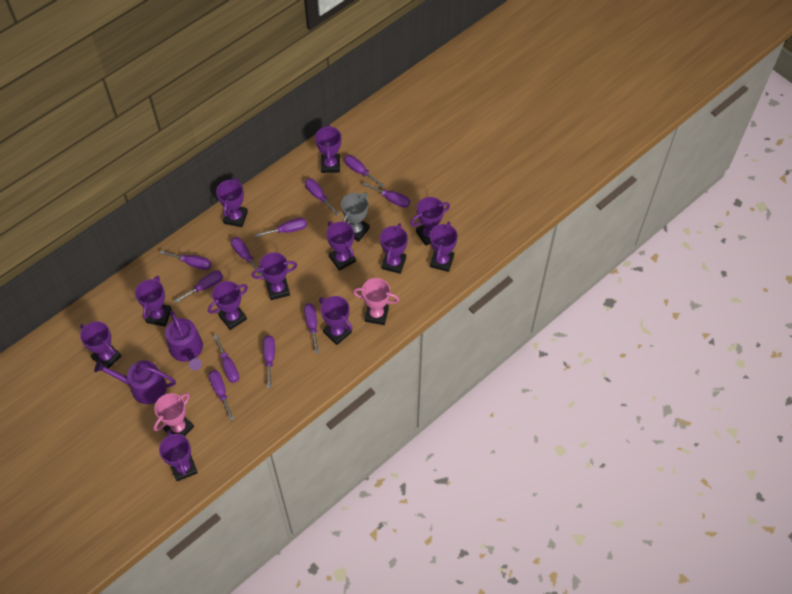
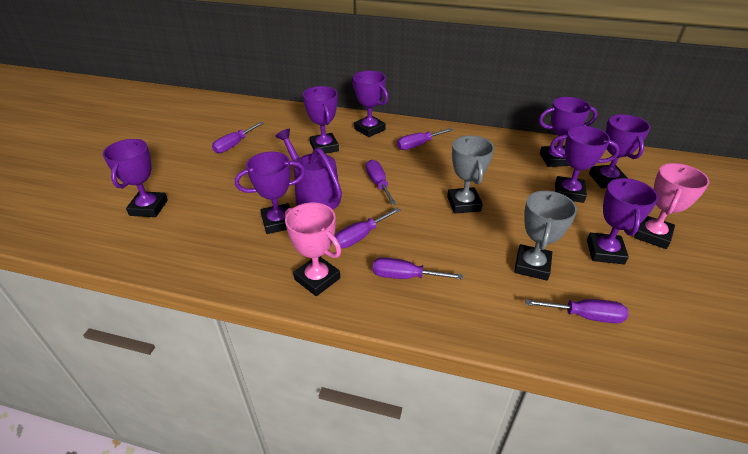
grey trophy: [341,193,370,242] = 1 -> [447,135,494,214] [514,191,577,281] = 2
purple screwdriver: [160,250,211,270] [174,270,223,303] [209,370,234,421] [214,334,239,383] [231,237,263,276] [255,218,307,237] [263,336,275,388] [304,303,319,354] [305,178,339,216] [344,155,384,187] [363,182,410,208] = 11 -> [212,122,264,153] [335,208,400,248] [366,160,396,205] [373,257,463,279] [397,128,453,150] [525,299,628,323] = 6
purple trophy: [80,321,121,369] [135,276,172,327] [159,430,198,481] [208,281,248,330] [216,177,248,227] [252,252,297,300] [315,124,341,173] [319,296,352,345] [326,221,356,271] [380,223,408,274] [410,197,450,246] [430,222,458,272] = 12 -> [103,139,168,217] [235,152,305,234] [303,86,339,154] [352,71,389,137] [539,97,598,167] [550,126,620,203] [587,178,658,264] [589,114,650,188] = 8
purple watering can: [94,360,176,404] [165,310,203,371] = 2 -> [275,129,342,210] = 1

